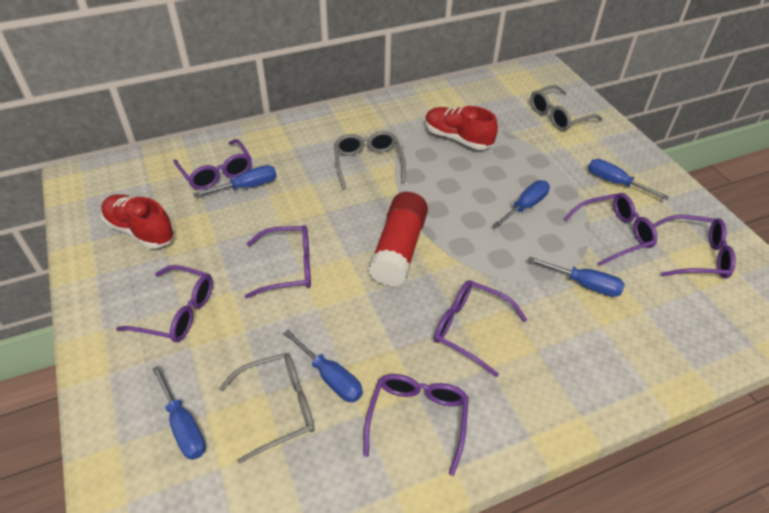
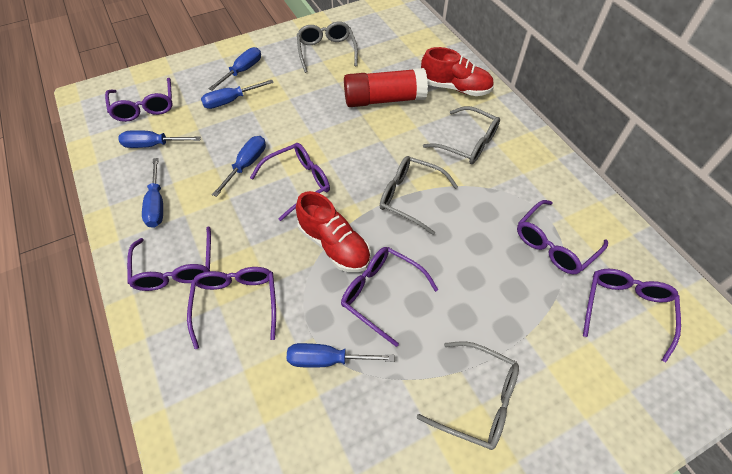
grey glasses: [219,353,315,464] [334,131,406,189] [530,85,603,131] = 3 -> [297,22,358,73] [380,156,458,235] [417,341,519,450] [423,106,500,164] = 4

